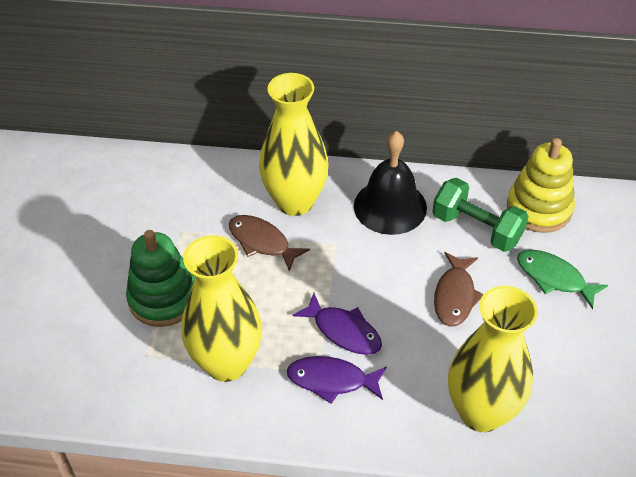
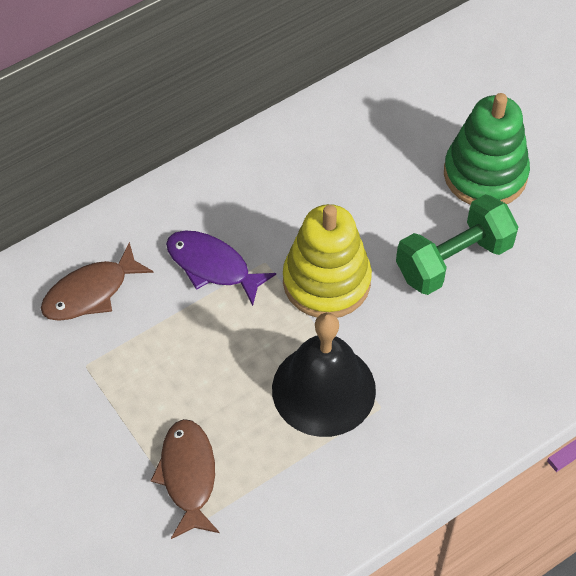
green fish: [517,250,608,309] = 1 -> none = 0
purple fish: [287,356,386,404] [292,293,382,355] = 2 -> [166,231,276,306] = 1
yellow vase: [182,235,262,382] [259,73,329,216] [448,286,538,432] = 3 -> none = 0

